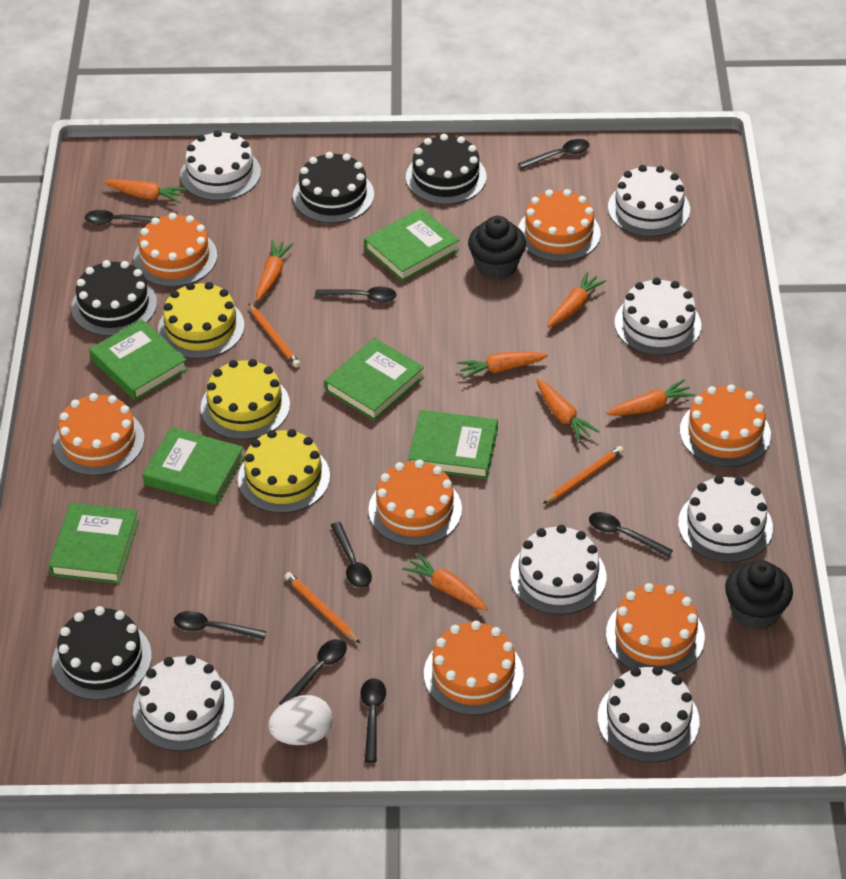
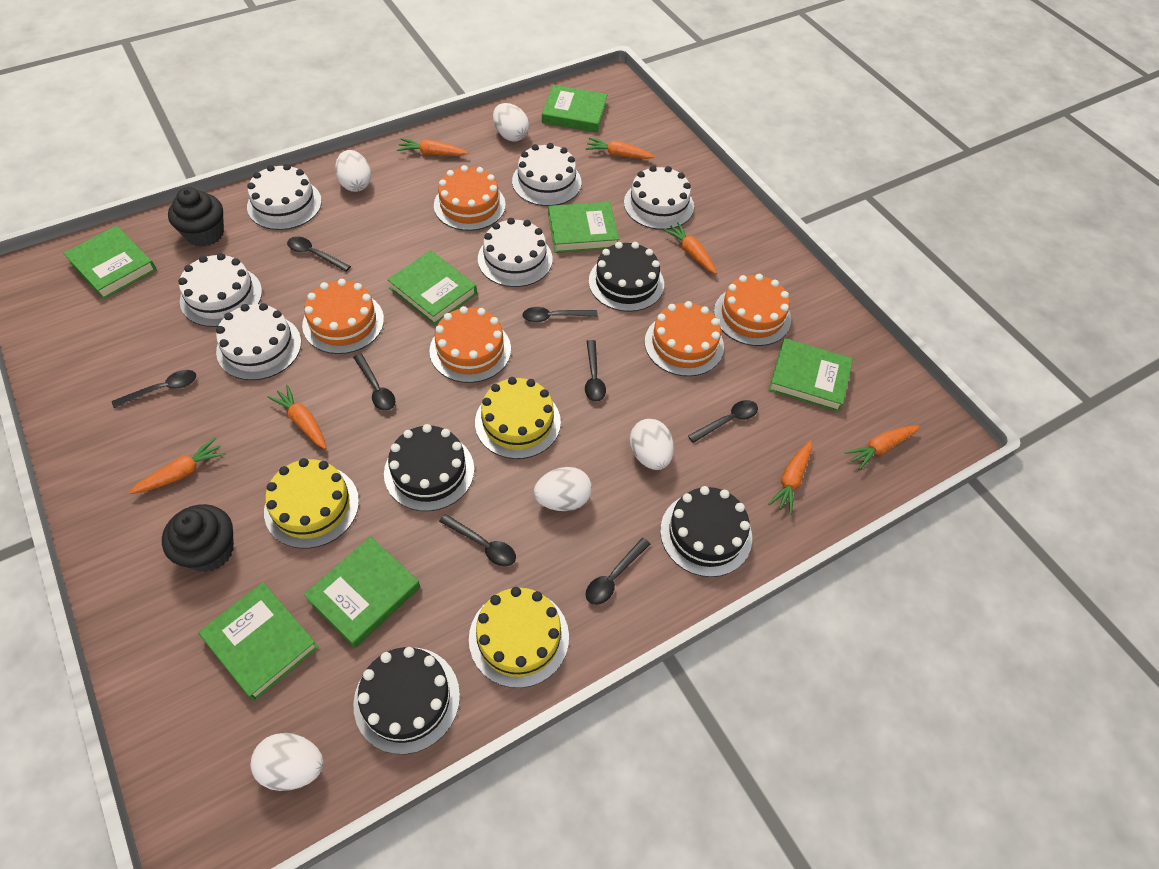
green book: [49,503,139,584] [89,319,188,401] [143,427,245,505] [324,338,424,421] [364,208,459,282] [408,410,498,479] = 6 -> [63,226,157,299] [198,582,319,701] [304,536,420,648] [387,250,477,325] [542,85,608,133] [548,202,619,253] [769,338,853,412] = 7
orange cake: [53,393,144,476] [133,213,217,287] [368,460,462,546] [424,621,524,716] [518,189,601,262] [606,583,705,674] [680,384,771,467] = 7 -> [302,279,384,354] [429,306,511,383] [434,165,506,231] [645,301,724,376] [714,274,791,346] = 5
orange pencil: [248,303,300,368] [285,572,360,643] [543,446,624,504] = 3 -> none = 0
white cake: [133,655,234,751] [180,130,261,201] [510,525,606,615] [598,666,700,763] [608,165,690,237] [614,278,701,355] [678,475,773,563] = 7 -> [178,253,262,327] [216,303,301,380] [247,164,322,230] [478,218,553,287] [512,143,582,206] [624,166,694,230] = 6
white egg: [268,695,333,745] = 1 -> [251,733,324,791] [335,150,371,192] [493,103,529,142] [534,467,592,511] [630,419,674,470] = 5

